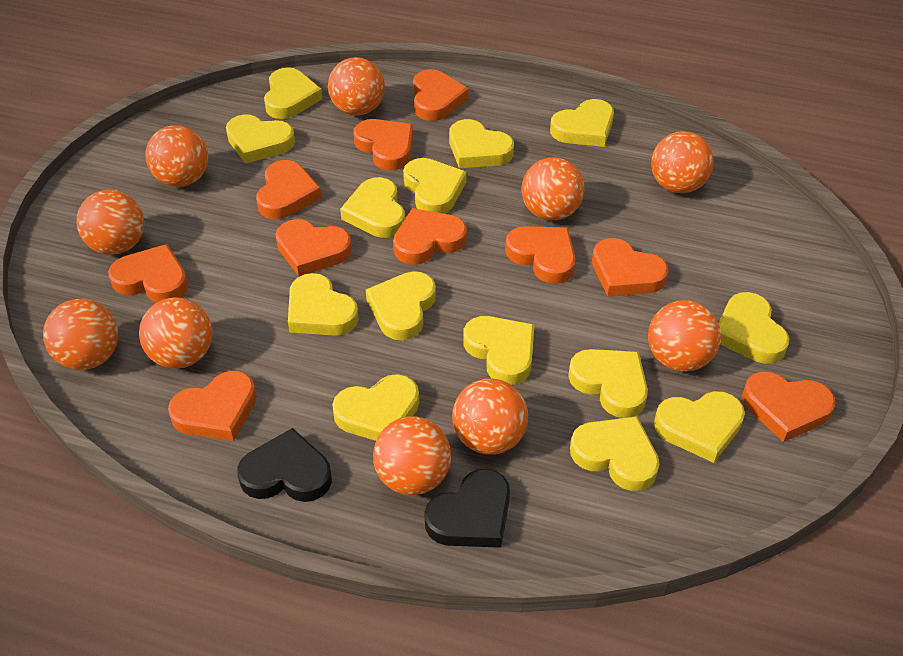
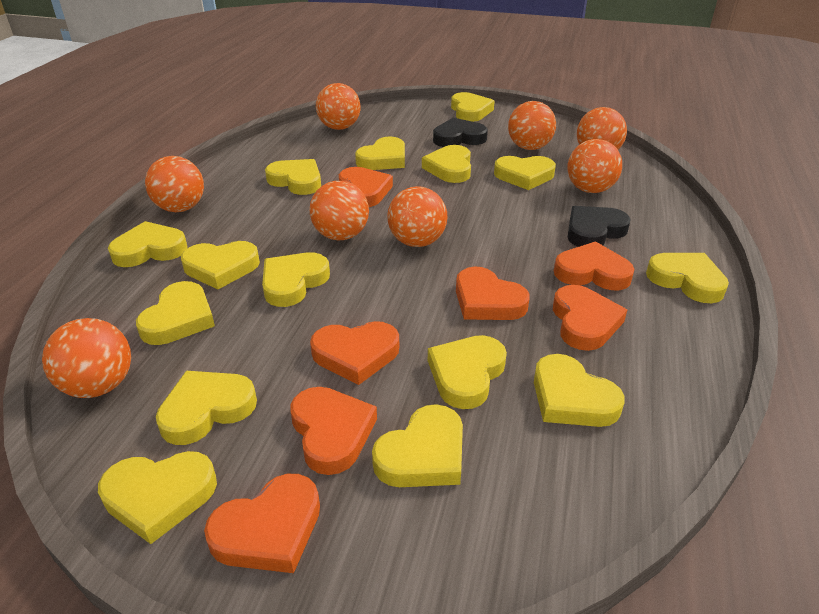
orange ball: [43,299,118,370] [76,190,144,255] [139,297,212,369] [145,126,208,187] [328,57,385,116] [373,416,451,495] [452,379,528,454] [521,157,585,220] [648,300,721,372] [651,131,714,193] = 10 -> [42,318,131,398] [145,156,204,212] [309,181,369,240] [316,83,361,130] [387,186,448,247] [508,101,556,150] [567,139,622,193] [577,107,627,150] = 8
orange heart: [108,244,188,303] [168,371,257,441] [256,160,321,219] [275,219,352,276] [353,119,413,170] [393,208,467,265] [413,69,469,121] [505,226,575,284] [592,238,668,297] [742,372,836,442] = 10 -> [204,474,320,573] [290,387,377,475] [310,321,399,385] [339,167,393,207] [456,267,530,320] [553,285,627,351] [554,241,635,290] = 7
yellow heart: [226,114,295,164] [264,67,322,119] [288,273,359,336] [332,374,419,441] [340,177,405,238] [366,271,436,340] [403,158,467,214] [449,119,514,168] [463,316,534,385] [550,99,614,147] [568,349,648,418] [570,416,659,491] [654,391,745,463] [719,292,789,364] = 14 -> [98,451,217,544] [108,221,188,267] [136,281,215,345] [156,371,257,445] [181,241,260,289] [262,252,330,307] [265,159,321,195] [355,136,405,170] [372,404,463,487] [422,145,471,183] [428,335,507,409] [451,92,495,122] [494,156,556,190] [534,354,625,427] [646,253,729,303] = 15

